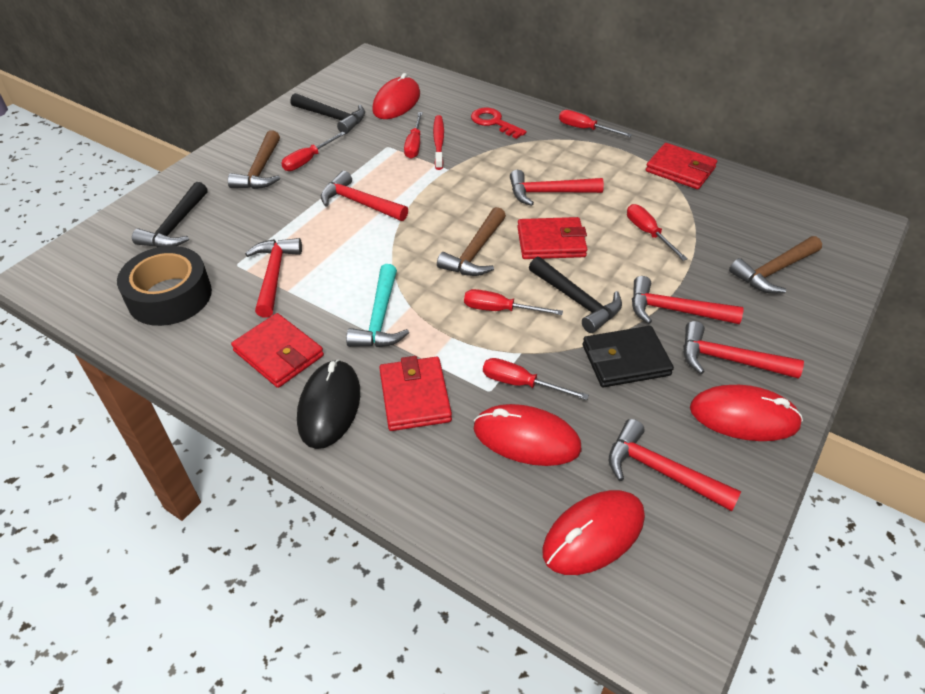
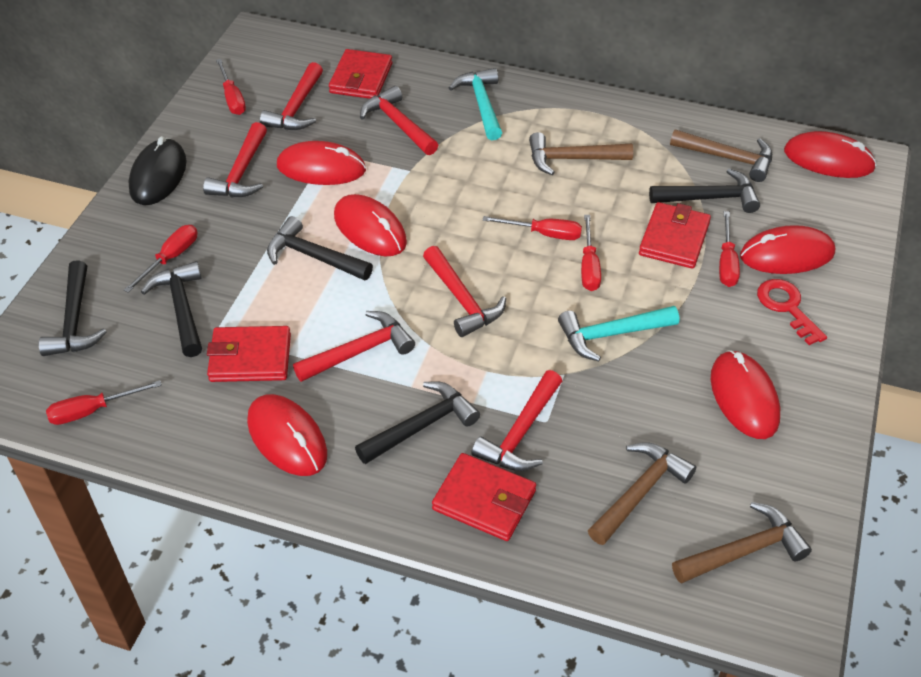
black hammer: [132,182,208,247] [291,93,365,134] [529,257,622,333] = 3 -> [39,260,106,356] [141,261,202,357] [267,216,373,281] [355,382,480,464] [649,169,760,213] = 5
black tape: [117,246,212,326] = 1 -> none = 0
black wallet: [583,326,674,387] = 1 -> none = 0
brown hammer: [228,130,280,189] [437,207,506,276] [729,236,822,294] = 3 -> [529,132,633,175] [588,442,696,545] [670,129,772,182] [672,502,812,584] = 4
red mouse: [372,73,420,119] [474,404,581,466] [542,490,645,575] [690,385,803,441] = 4 -> [247,394,327,476] [277,141,366,185] [334,194,407,256] [711,350,780,439] [740,225,835,274] [784,131,877,178] = 6
red toothbrush: [433,115,444,170] = 1 -> none = 0
turquoise hammer: [346,264,409,347] = 1 -> [449,68,502,140] [558,306,679,361] = 2

